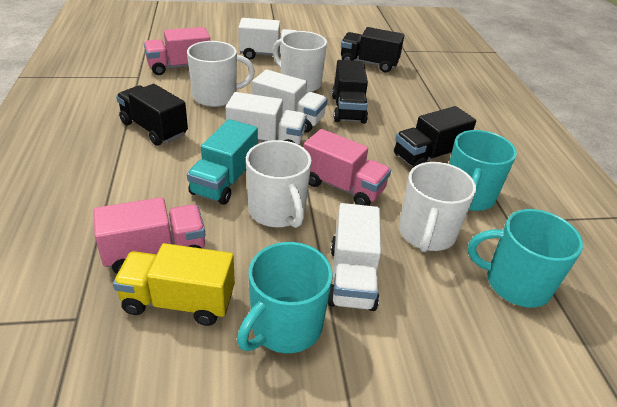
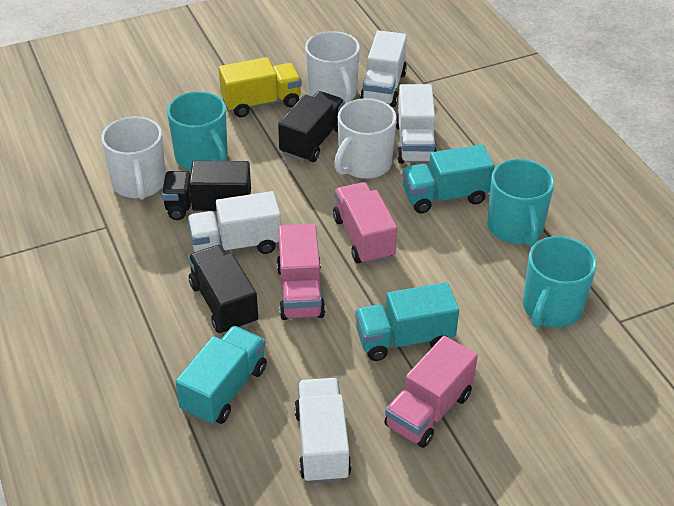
black truck: [116,84,188,146] [332,60,368,124] [341,27,404,72] [394,106,476,168] = 4 -> [162,161,251,220] [188,245,258,333] [278,91,345,162] = 3
turquoise truck: [187,119,258,205] = 1 -> [175,326,267,425] [355,282,459,361] [402,144,495,213] = 3
white mug: [187,41,255,107] [246,140,312,228] [273,31,327,93] [399,162,476,252] = 4 -> [101,116,166,200] [305,31,360,104] [334,98,396,179] = 3

